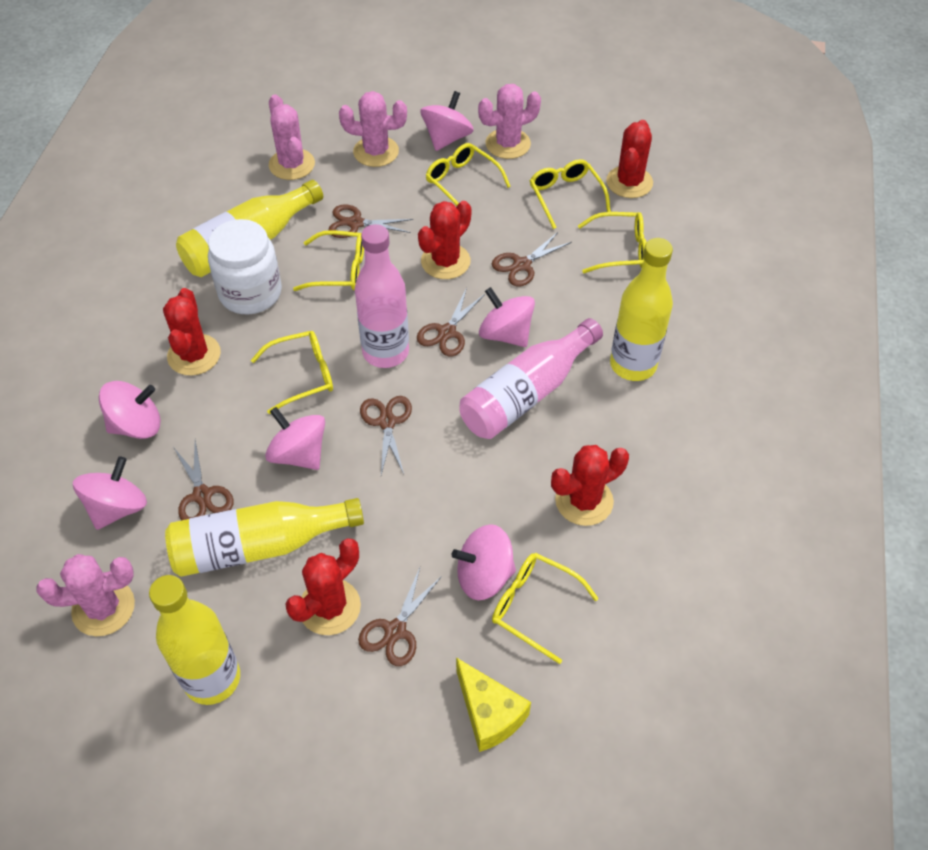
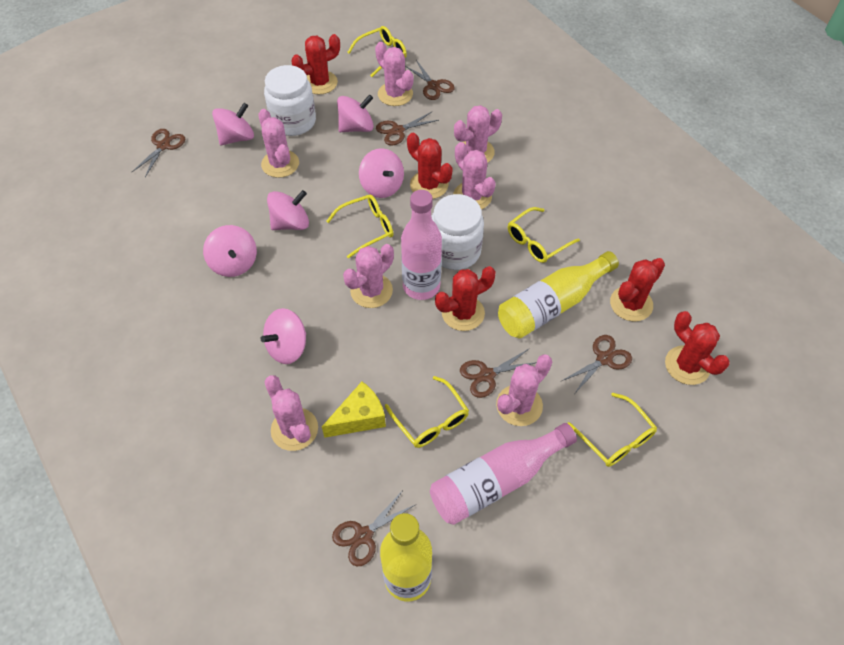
pink cactus: [37,554,135,636] [269,94,315,180] [339,91,407,167] [478,84,541,159] = 4 -> [258,109,299,178] [264,375,318,451] [343,244,394,308] [375,42,414,106] [453,142,496,209] [454,105,502,163] [496,354,552,426] = 7
white jar: [208,219,282,314] = 1 -> [264,65,316,136] [431,194,484,270] = 2
yellow bottle: [149,575,240,705] [165,498,364,577] [176,180,323,277] [610,238,673,381] = 4 -> [380,513,432,602] [498,251,619,338] = 2
yellow glasses: [251,331,333,414] [293,230,364,291] [426,143,511,206] [492,553,599,664] [530,159,611,229] [578,212,647,273] = 6 -> [326,195,393,258] [347,26,407,77] [385,376,469,448] [508,207,580,263] [567,393,657,467] = 5

